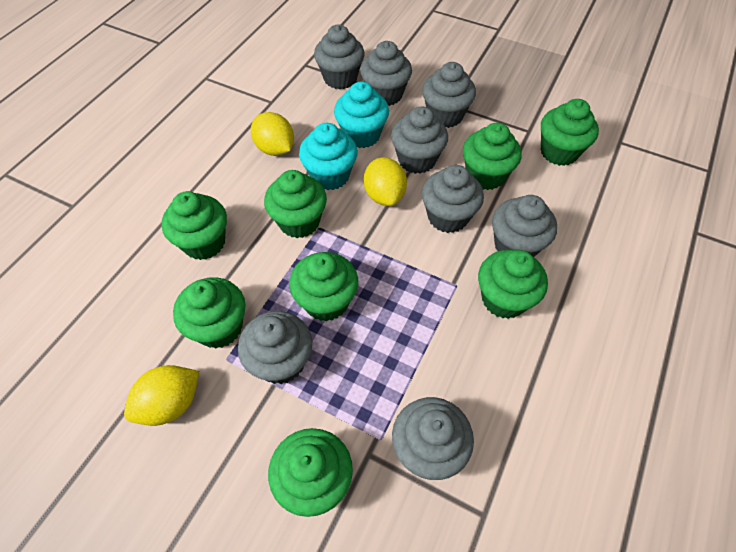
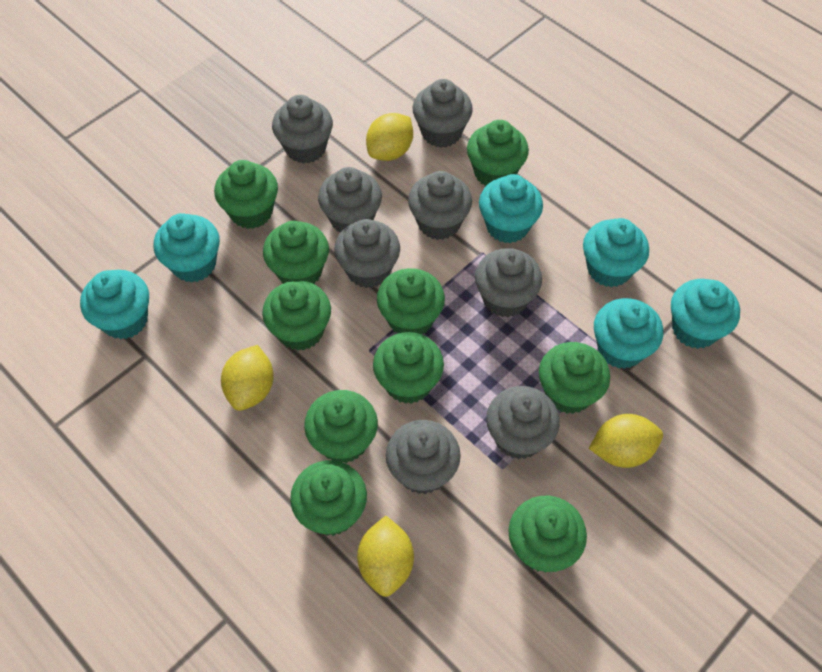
green cupcake: [162,191,227,260] [173,277,246,348] [264,170,327,238] [268,428,353,517] [289,252,358,321] [463,122,522,190] [478,249,548,319] [541,99,599,166] = 8 -> [214,160,278,229] [262,281,331,351] [263,221,329,284] [290,460,367,536] [304,390,378,463] [373,332,444,404] [377,268,445,334] [467,120,529,186] [508,496,587,572] [539,342,610,414] = 10
turquoise cupcake: [299,123,357,190] [334,82,389,148] = 2 -> [80,270,149,339] [154,213,220,283] [479,174,543,243] [583,218,649,287] [594,298,663,369] [671,279,740,349] = 6
yellow lemon: [124,365,199,426] [251,112,294,156] [364,157,407,206] = 3 -> [221,345,274,411] [357,516,414,597] [366,113,413,161] [589,414,663,468] = 4

